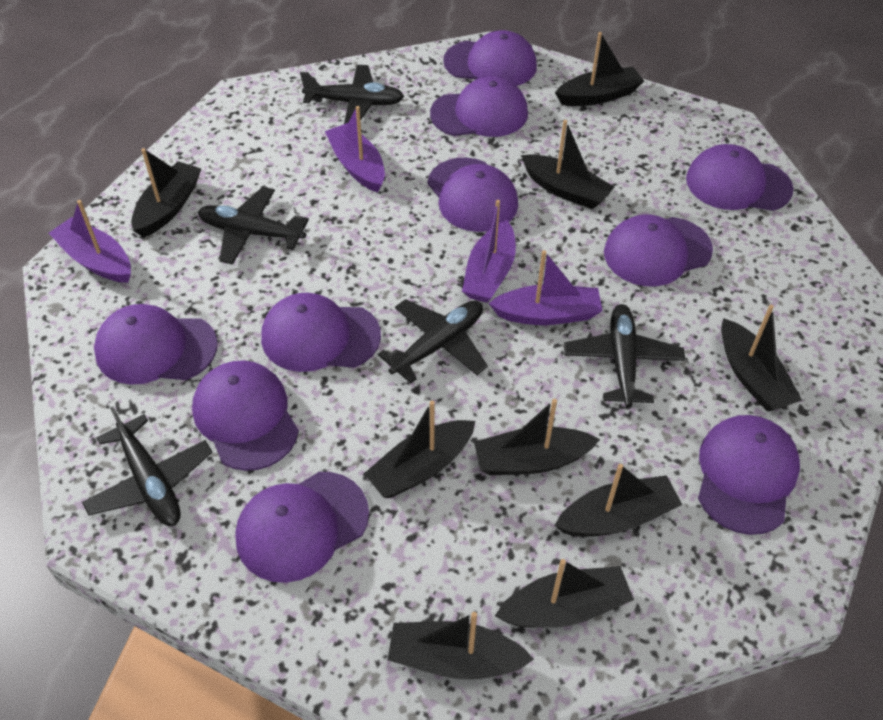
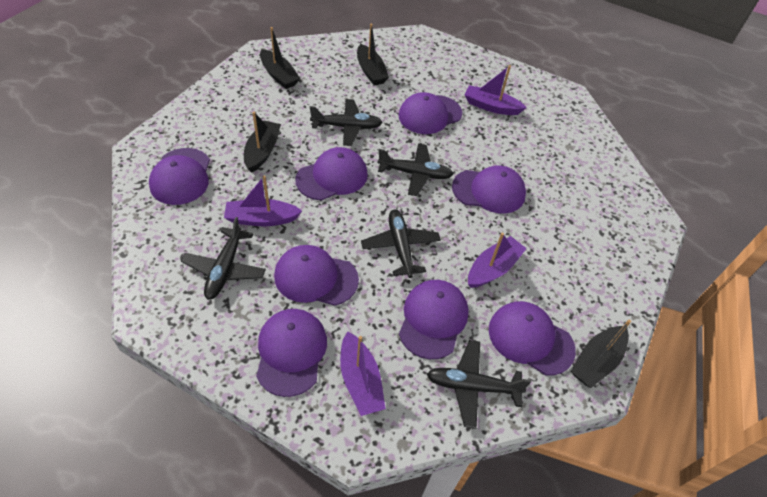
black boat: [131,148,201,238] [364,401,475,498] [388,612,534,679] [474,399,600,475] [495,559,634,628] [521,120,614,209] [554,464,682,537] [555,32,644,106] [721,305,802,412] = 9 -> [244,112,281,173] [260,27,300,89] [357,24,389,85] [571,320,631,388] = 4
purple cap: [94,304,218,385] [192,360,299,471] [235,472,369,583] [261,293,381,372] [427,158,518,232] [430,76,528,137] [443,30,537,86] [604,214,713,286] [686,144,794,211] [698,415,800,535] = 10 -> [149,148,210,205] [256,309,327,397] [274,245,359,306] [295,147,368,200] [398,92,462,134] [399,280,469,359] [452,165,526,214] [489,301,576,375] = 8

